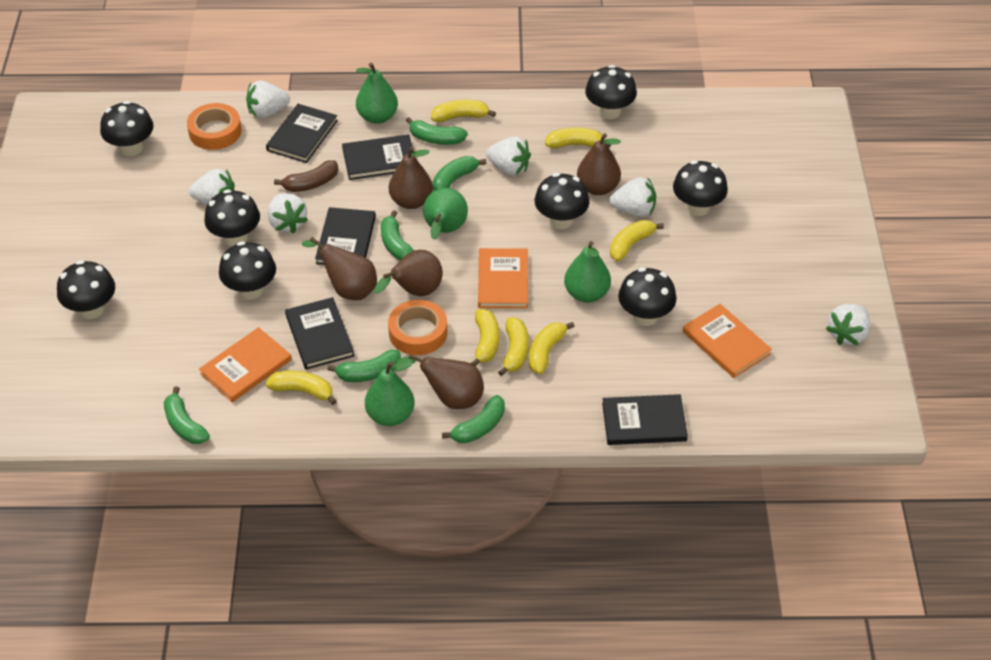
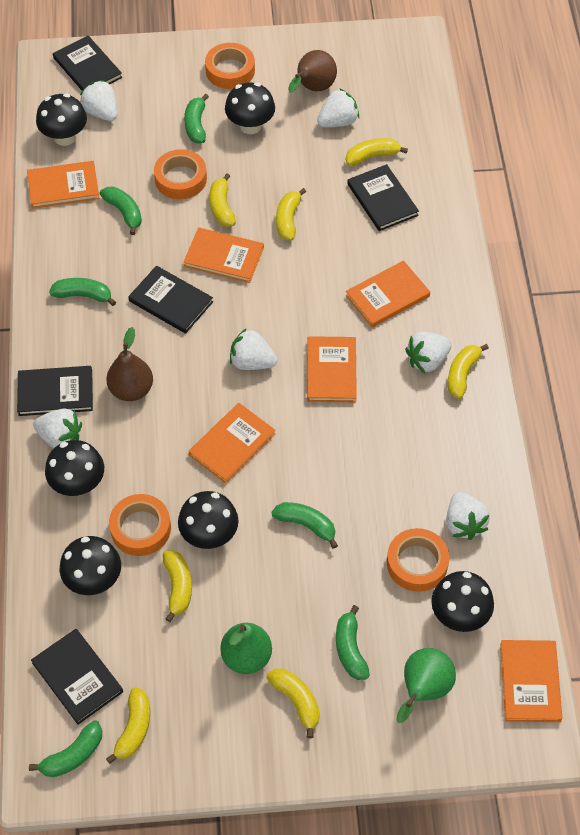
black mushroom: [57,260,115,319] [100,101,154,156] [204,189,260,246] [219,241,276,299] [535,173,589,229] [585,65,637,119] [618,267,677,326] [673,160,728,216] = 8 -> [36,93,87,146] [45,440,104,496] [60,536,121,595] [178,491,239,549] [225,82,275,134] [431,571,494,632] = 6
brown banana: [274,160,338,192] = 1 -> none = 0
brown pear: [302,237,377,300] [374,250,443,296] [389,147,433,209] [396,354,484,409] [577,133,621,195] = 5 -> [106,327,153,401] [288,50,337,93] = 2
green pear: [356,63,398,124] [365,361,415,426] [423,188,468,240] [564,241,611,303] = 4 -> [220,623,272,674] [396,648,456,723] = 2
orange book: [199,327,292,402] [478,248,528,308] [683,304,772,378] = 3 -> [27,161,100,209] [183,228,264,283] [189,403,276,484] [307,336,357,402] [346,261,430,327] [500,640,562,722] = 6
orange tape: [187,103,242,150] [388,300,447,355] = 2 -> [109,494,171,556] [154,149,207,199] [205,43,255,89] [387,528,449,592] = 4

